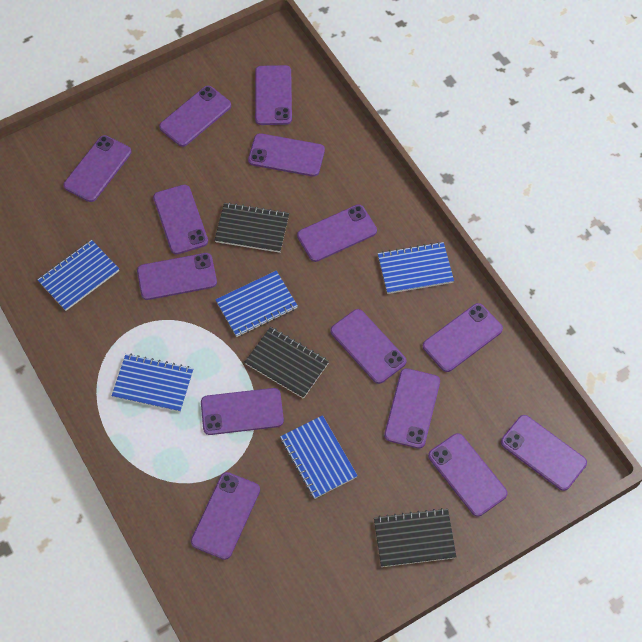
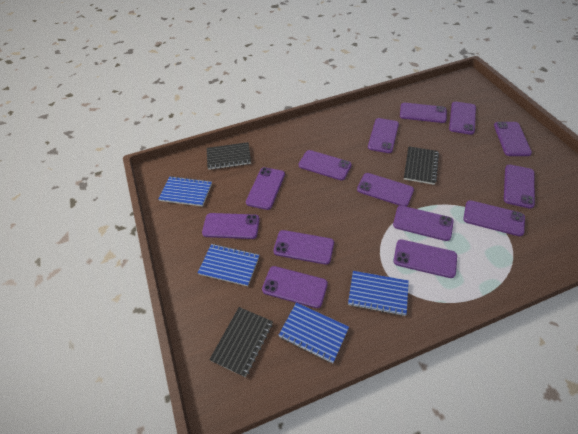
blue notebook: [37,240,119,311] [112,354,193,412] [215,271,298,337] [280,415,358,499] [378,242,454,294] = 5 -> [158,176,212,207] [198,244,259,286] [278,302,349,363] [348,271,409,316] = 4

